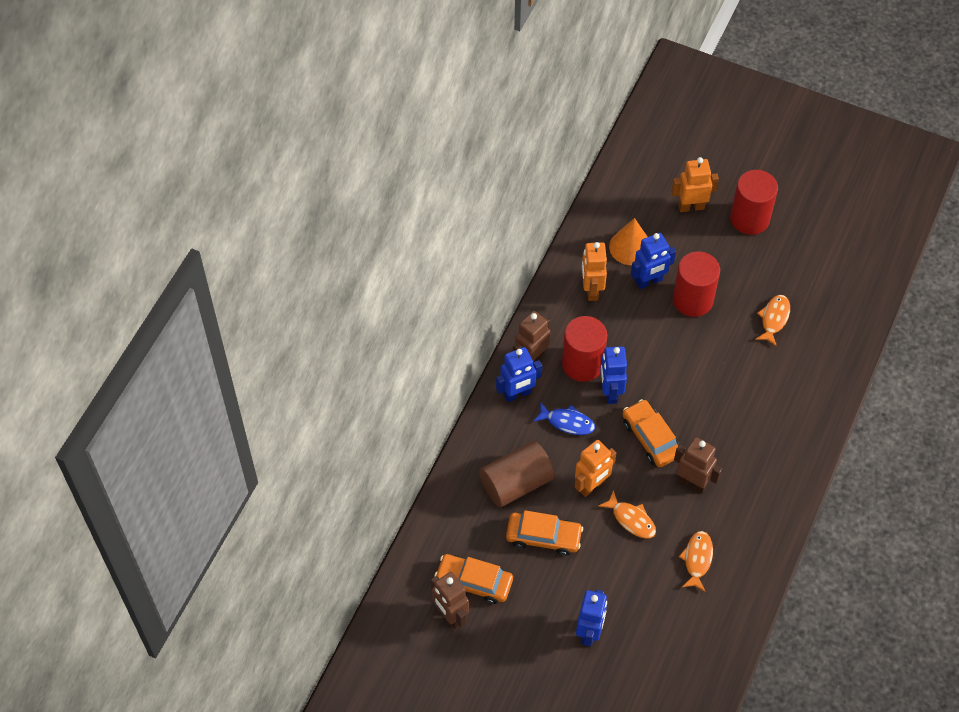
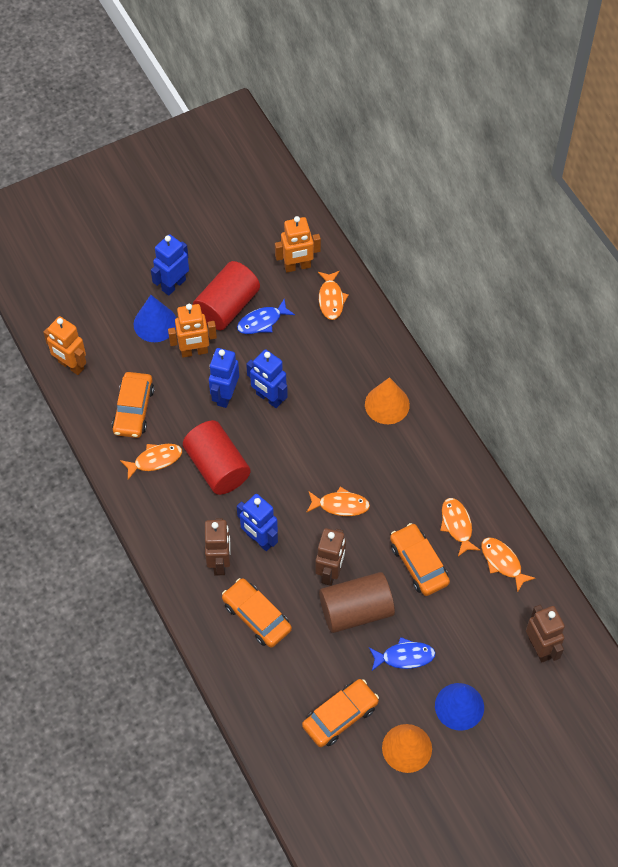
blue cone: none = 0 -> [134,295,176,342] [435,683,484,731] = 2
blue fish: [533,402,595,435] = 1 -> [237,299,295,334] [369,637,436,671] = 2
orange car: [434,554,513,604] [506,510,583,556] [622,399,679,467] = 3 -> [112,372,154,438] [222,578,292,648] [302,679,379,747] [390,523,450,596] = 4
orange cone: [609,218,647,265] = 1 -> [365,377,410,424] [382,724,432,773] = 2
orange fish: [599,490,656,539] [679,531,713,592] [755,295,790,347] = 3 -> [120,444,182,480] [306,487,370,516] [318,271,349,320] [440,498,481,556] [481,537,536,592] = 5
red cylinder: [562,316,607,382] [673,251,720,317] [730,170,778,235] = 3 -> [183,420,251,495] [193,261,260,330] = 2

